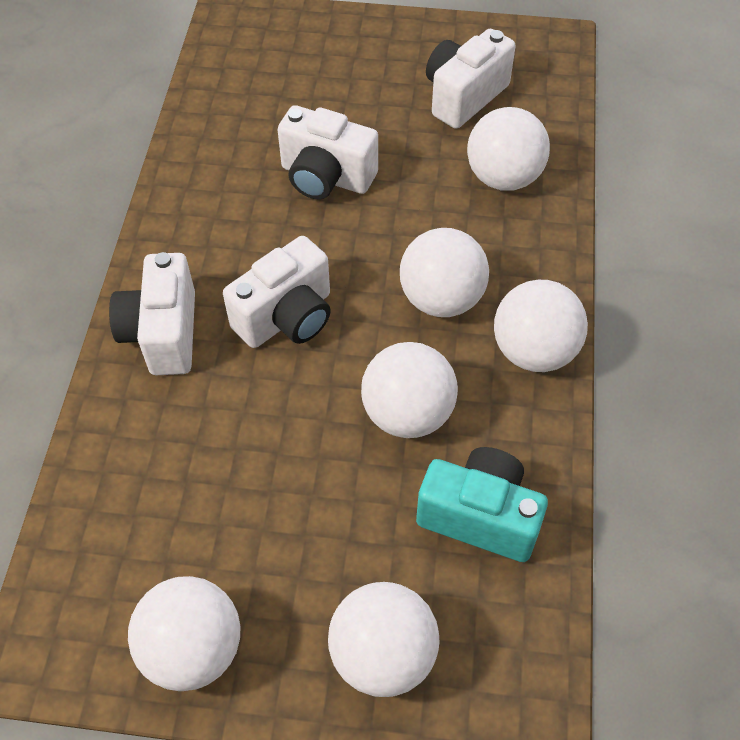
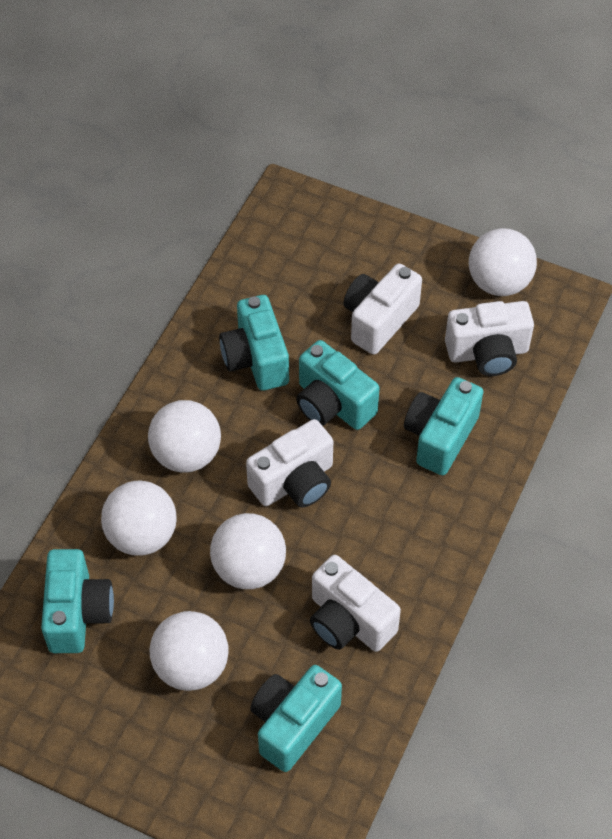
turquoise camera: [416,447,548,562] = 1 -> [41,549,114,653] [219,295,289,391] [250,665,342,772] [296,340,380,430] [404,377,483,475] = 5
white ball: [128,576,240,691] [328,582,439,697] [361,342,458,438] [400,228,489,317] [467,107,550,191] [494,280,588,372] = 6 -> [101,480,176,556] [148,400,221,473] [149,611,229,691] [210,513,286,589] [469,228,537,296] = 5

